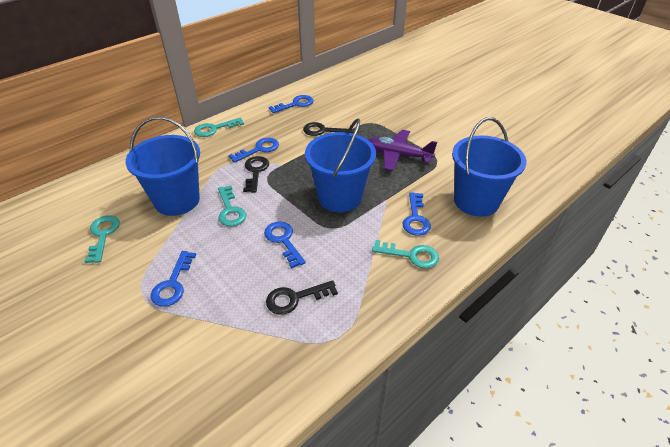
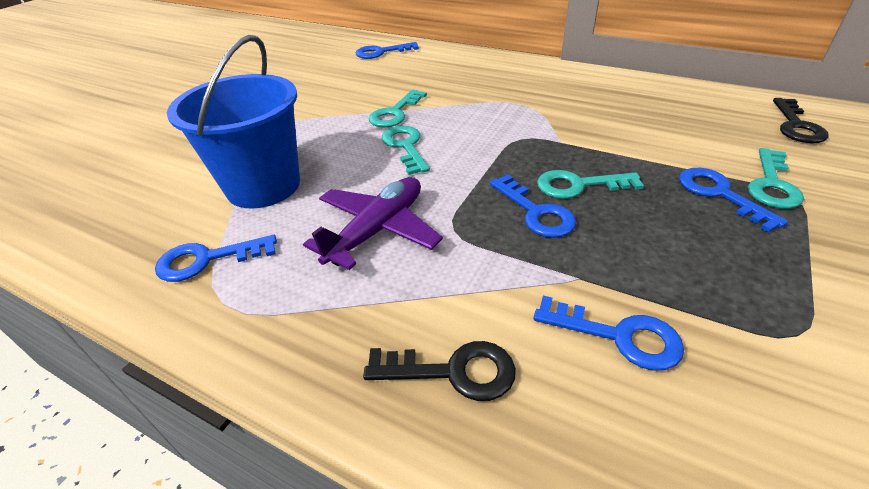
black key: [243,156,269,193] [266,280,338,315] [303,122,353,136] = 3 -> [363,341,516,401] [773,98,829,143] = 2
blue bucket: [126,116,200,216] [305,118,376,213] [452,117,526,217] = 3 -> [167,35,300,208] = 1

